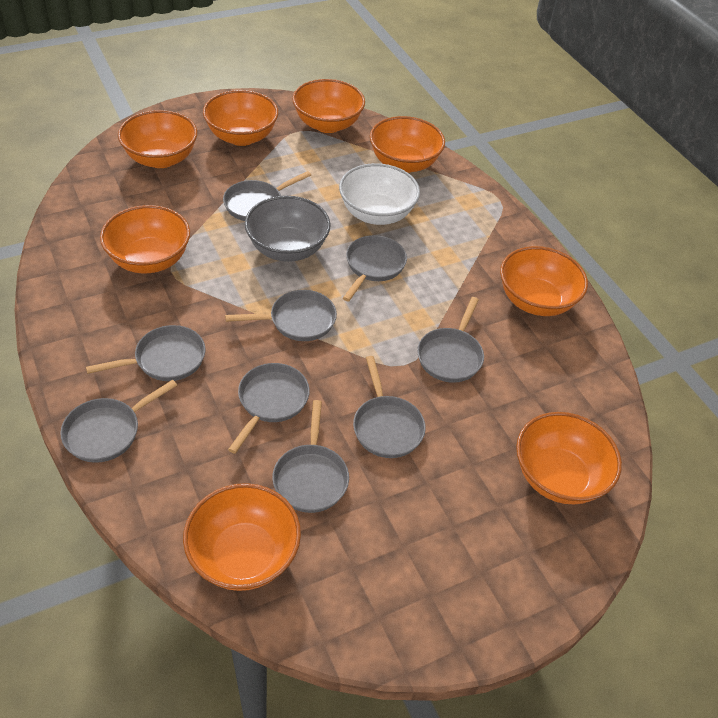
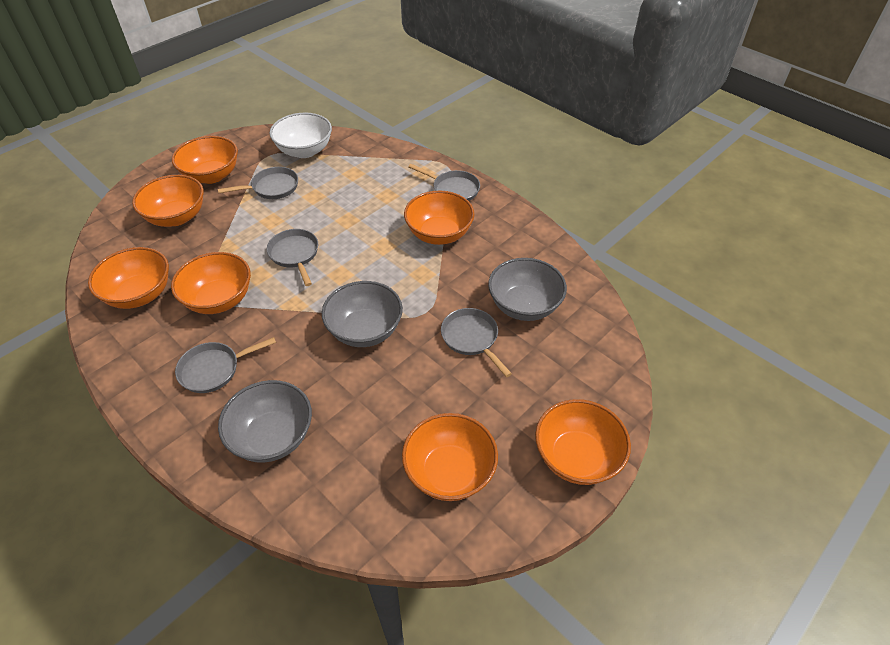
grey bowl: [245,196,331,262] = 1 -> [218,380,312,463] [322,281,403,347] [488,258,567,321] = 3
grey pan: [60,380,177,463] [86,325,205,381] [223,171,311,221] [225,290,337,341] [228,363,310,454] [272,400,349,513] [343,235,407,301] [353,356,426,458] [417,297,484,383] = 9 -> [175,337,276,393] [218,167,298,199] [267,229,318,286] [408,164,480,201] [441,308,512,377] = 5
orange bowl: [100,205,190,273] [118,110,197,168] [183,483,301,591] [203,90,278,146] [292,79,365,133] [370,116,445,173] [500,246,588,316] [516,412,622,505] = 8 -> [88,247,169,309] [132,175,204,227] [171,252,251,314] [172,136,238,184] [402,413,498,501] [404,191,474,245] [535,399,631,485] = 7

